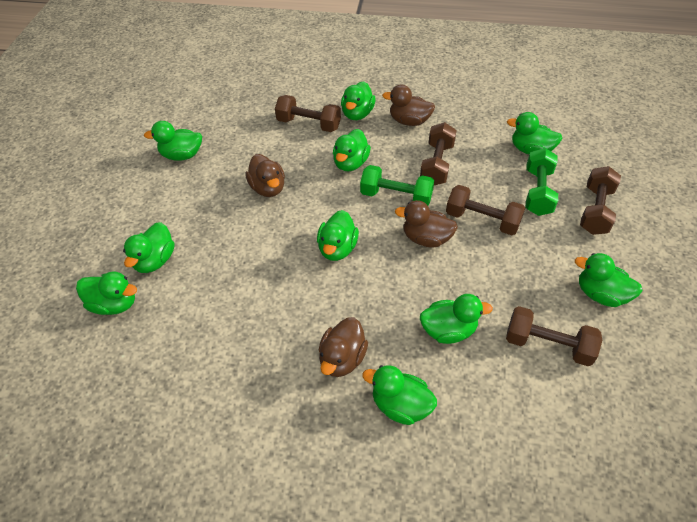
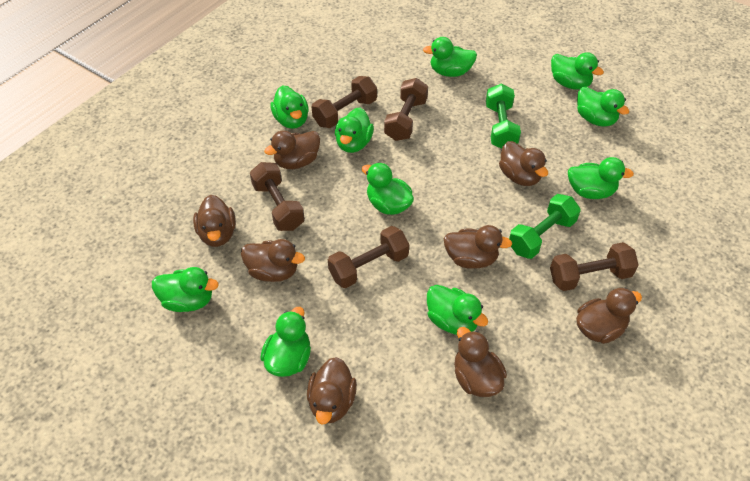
brown duck: [245,154,285,197] [319,317,368,377] [382,85,435,126] [395,200,458,248] = 4 -> [193,195,236,247] [241,239,305,282] [264,130,320,169] [307,357,357,425] [444,225,512,269] [454,327,507,397] [499,141,548,186] [576,288,642,344] = 8

